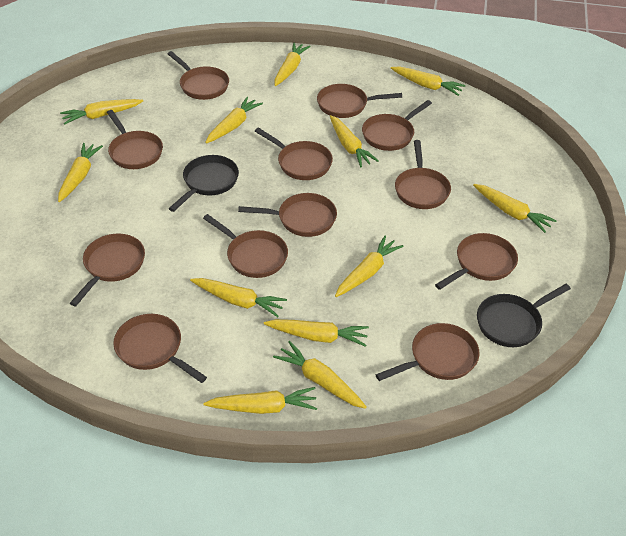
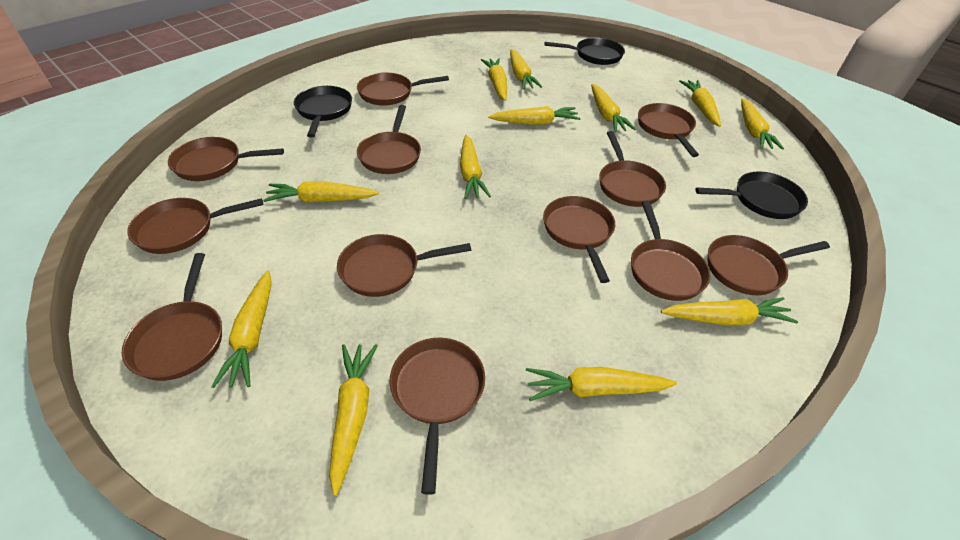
black pan: [169,155,239,212] [477,284,571,347] = 2 -> [294,86,352,137] [544,38,625,65] [695,171,808,219] = 3

